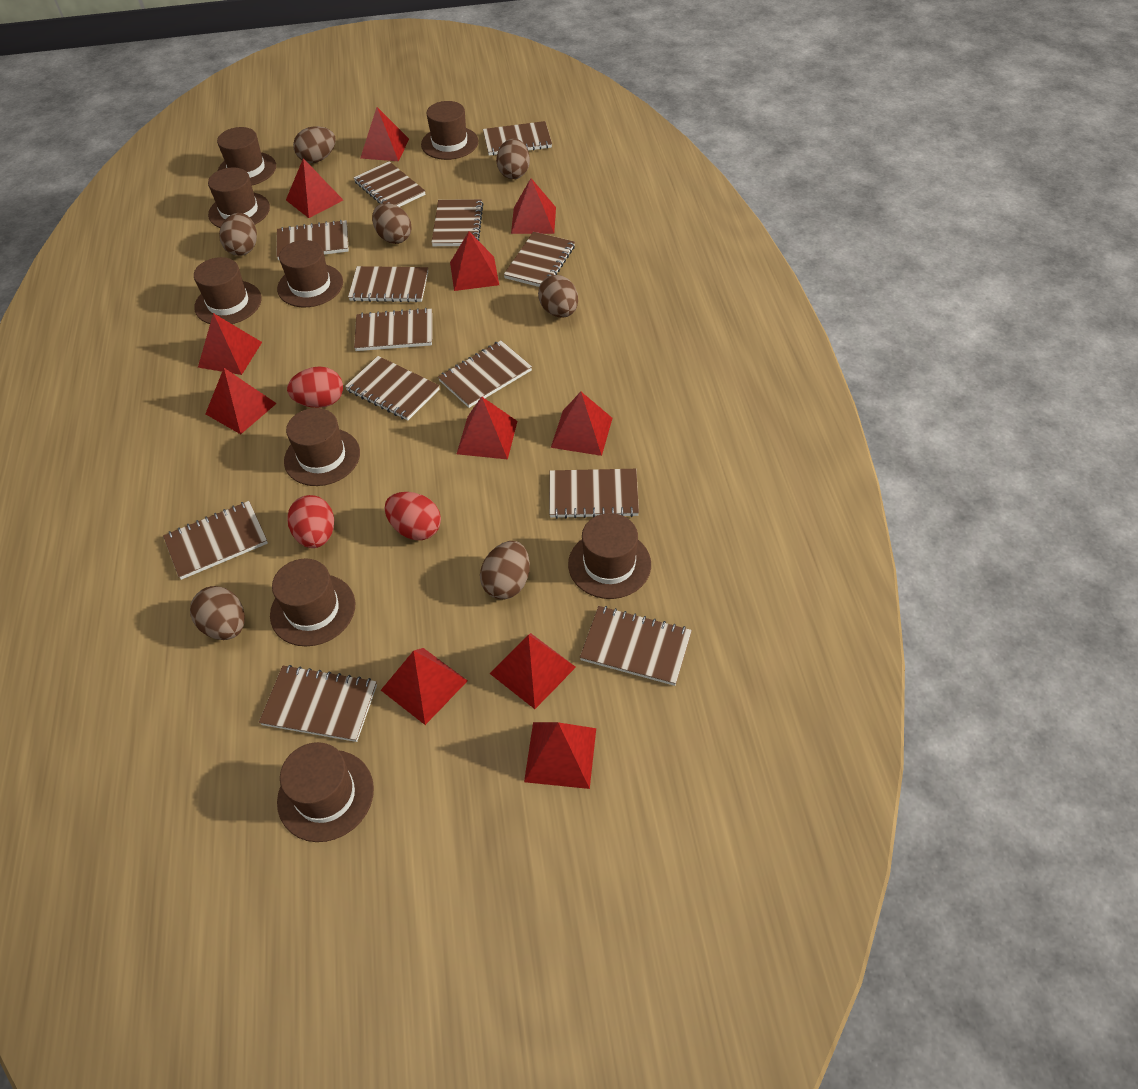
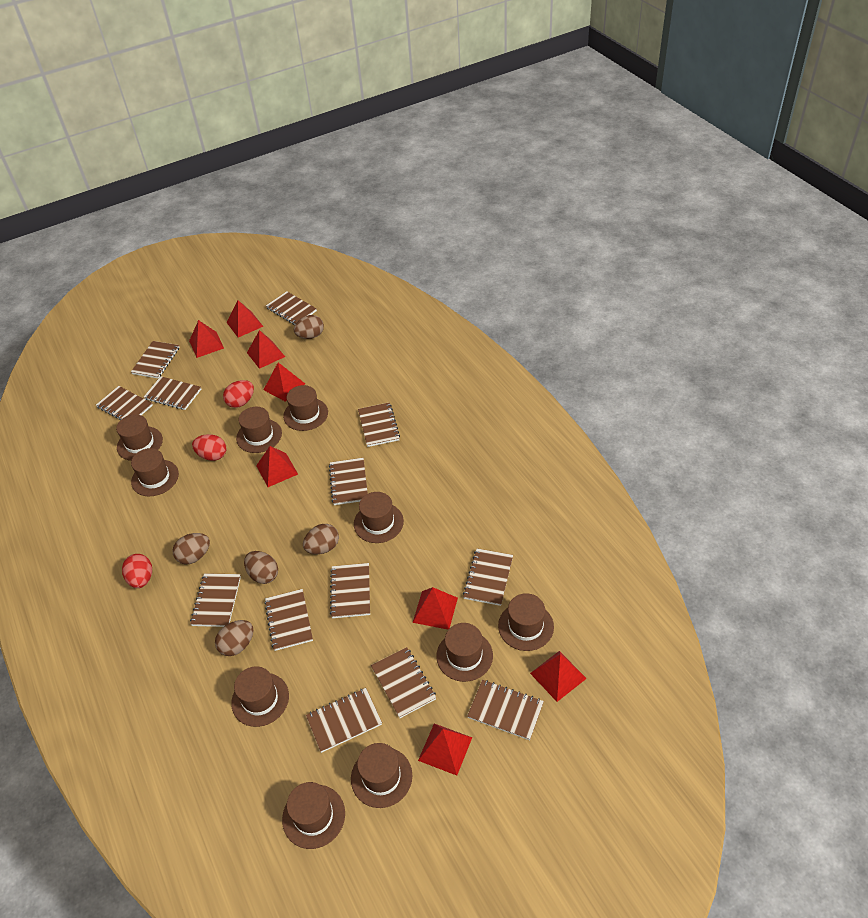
brown egg: [190,586,245,640] [219,213,257,256] [293,126,336,163] [372,203,412,244] [480,541,530,600] [496,138,530,179] [538,275,578,317] = 7 -> [173,533,210,564] [215,620,254,656] [244,551,278,584] [294,315,324,339] [303,524,339,554] = 5
brown hat: [194,257,262,324] [208,168,270,228] [217,127,276,185] [270,558,355,646] [277,240,343,307] [277,742,374,842] [284,408,360,486] [421,101,478,160] [568,513,651,599] = 9 -> [116,414,163,461] [131,448,179,496] [231,666,289,727] [236,406,282,453] [282,782,345,849] [283,385,328,431] [351,743,412,808] [354,492,404,543] [436,623,493,682] [498,593,554,651] = 10
red pyramid: [198,313,262,375] [206,368,277,434] [286,158,343,218] [360,107,409,161] [381,648,468,725] [450,232,499,291] [457,396,517,459] [490,633,576,709] [511,178,556,234] [524,722,596,789] [551,392,612,456] = 11 -> [189,320,224,358] [227,300,263,337] [247,330,285,369] [256,446,298,487] [264,362,305,402] [413,587,458,630] [418,723,472,776] [530,651,587,702] = 8

